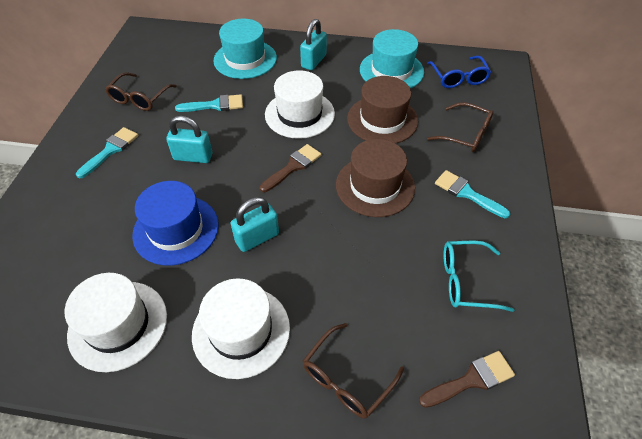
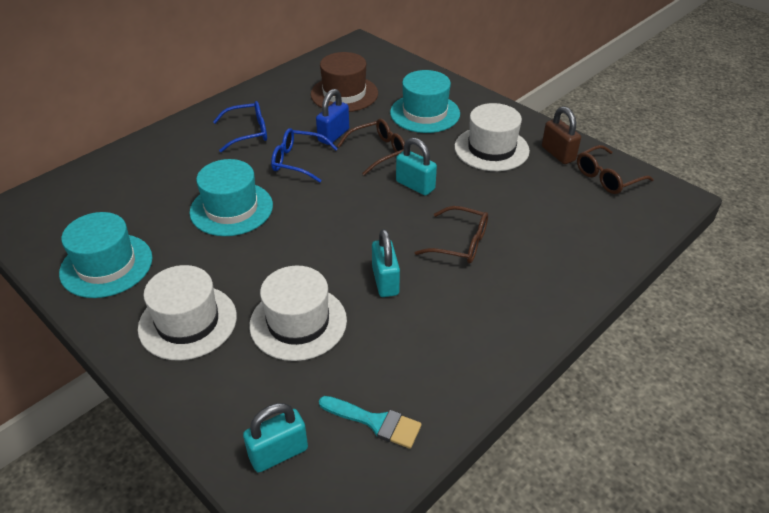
blue glasses: [427,56,491,88] = 1 -> [213,101,267,152] [271,128,338,183] = 2
blue hat: [132,181,219,266] = 1 -> none = 0
blue padlock: none = 0 -> [316,89,349,145] = 1
brown brush: [260,144,321,192] [419,351,515,408] = 2 -> none = 0
brown hat: [336,139,415,217] [347,76,418,144] = 2 -> [311,52,378,112] = 1
brown padlock: none = 0 -> [542,106,581,164] = 1
turquoise brush: [76,127,138,178] [175,94,243,112] [435,170,510,218] = 3 -> [319,396,422,449] = 1
turquoise glasses: [444,241,514,312] = 1 -> none = 0
turquoise hat: [213,19,277,79] [360,29,424,88] = 2 -> [59,212,152,298] [190,159,273,236] [390,70,460,133] = 3

